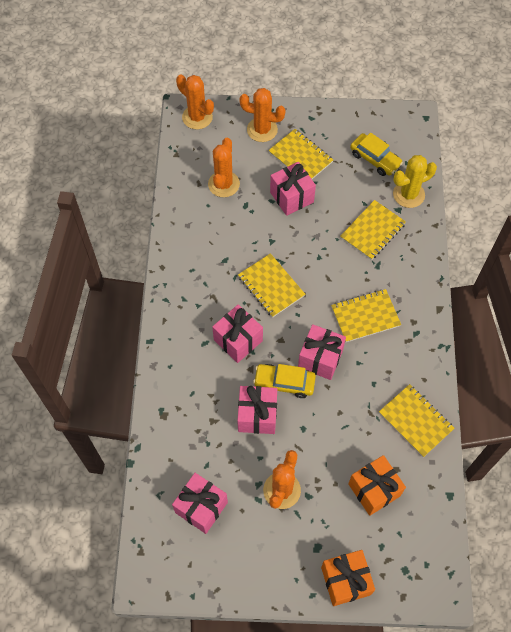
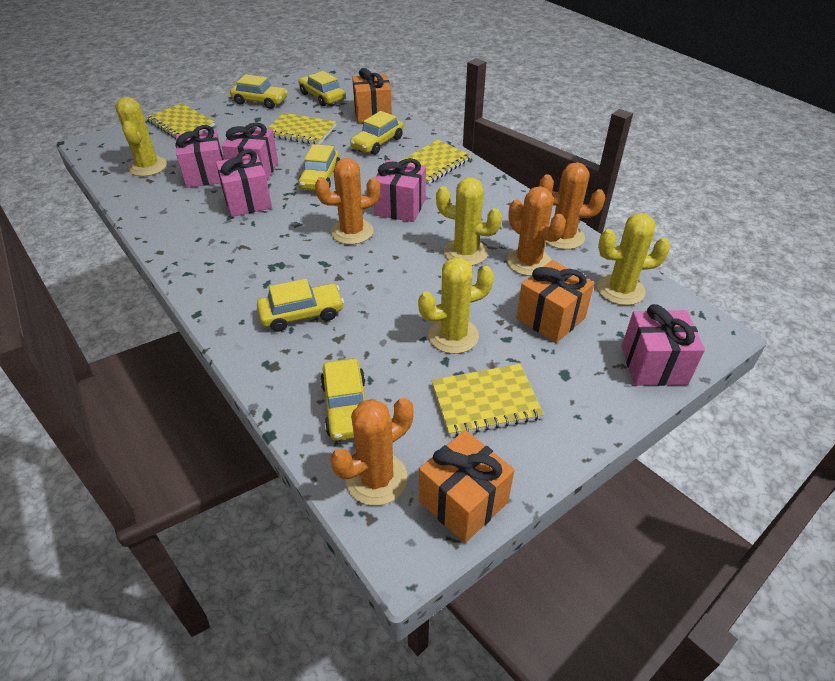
orange gift: [321,550,375,606] [348,455,406,516] = 2 -> [352,68,392,123] [419,430,515,543] [516,260,595,343] = 3
yellow cactus: [393,155,437,208] = 1 -> [115,97,167,176] [418,258,494,354] [436,178,502,266] [597,213,671,305] = 4
yellow car: [253,364,316,398] [350,132,403,176] = 2 -> [230,74,288,109] [257,279,344,332] [298,71,345,106] [298,144,340,191] [320,358,365,441] [350,111,404,155] = 6
yellow notebook: [238,253,305,318] [268,129,333,179] [331,289,401,342] [340,200,406,260] [379,384,454,457] = 5 -> [146,103,215,139] [267,113,337,145] [398,140,471,184] [431,364,544,436] = 4

